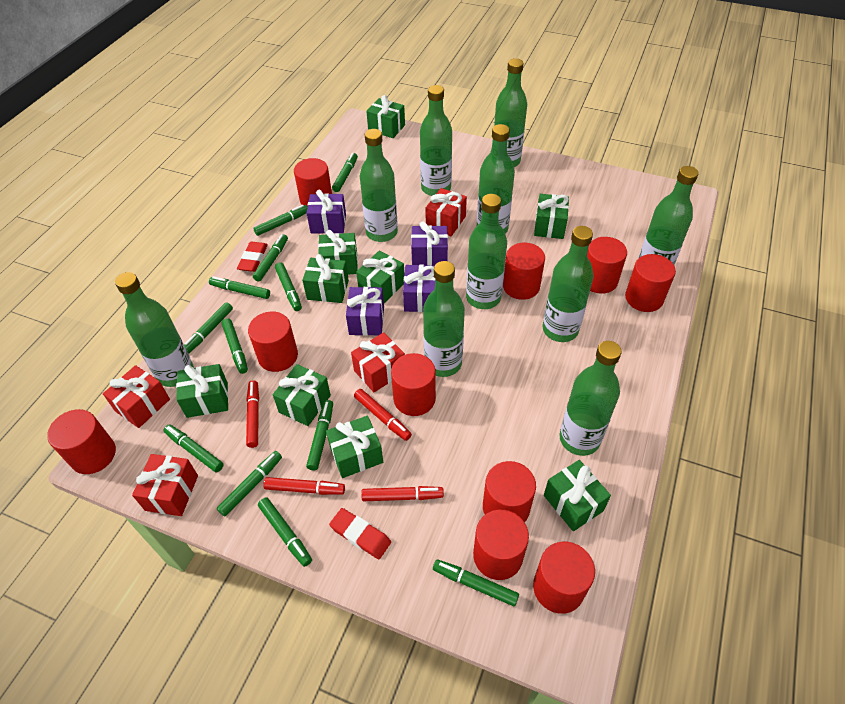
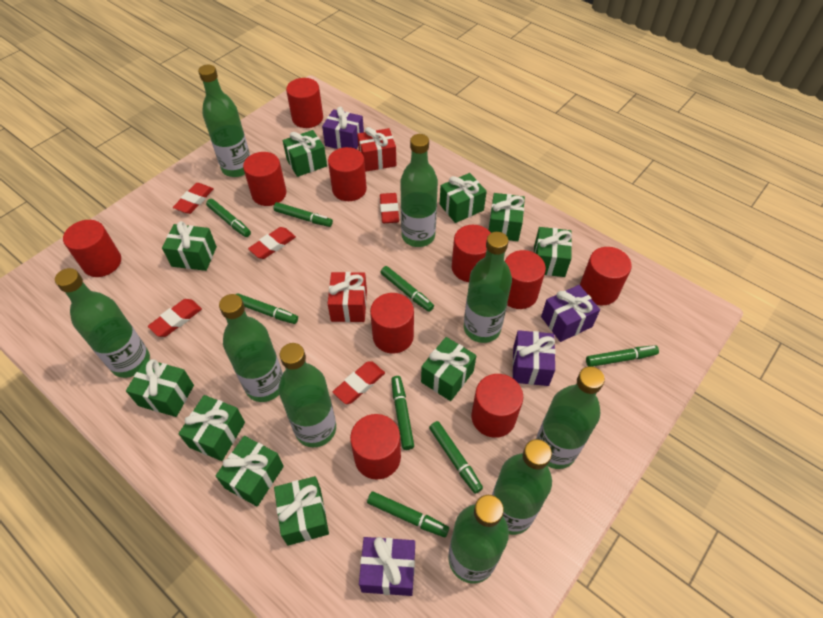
green bottle: [115,272,194,387] [360,129,398,242] [420,85,452,196] [423,261,465,377] [466,194,507,309] [477,124,515,234] [494,58,527,167] [543,226,594,342] [559,341,622,456] [638,166,699,265] = 10 -> [55,268,150,378] [198,65,250,177] [219,294,283,402] [278,343,336,447] [400,134,438,247] [448,495,509,584] [464,232,512,343] [492,439,552,535] [536,366,605,469] = 9
green gift: [176,364,228,418] [273,364,331,426] [302,254,349,303] [318,230,358,275] [326,416,383,478] [356,251,404,303] [366,95,405,138] [534,194,569,239] [544,460,611,531] = 9 -> [126,359,194,417] [162,221,217,271] [179,395,245,461] [215,436,284,506] [274,476,329,546] [283,130,327,177] [421,337,476,401] [440,173,487,223] [489,193,525,241] [534,227,572,277] = 10
green marker: [163,425,224,472] [184,302,233,354] [209,276,270,299] [217,451,282,516] [222,318,248,374] [253,205,308,236] [253,234,288,281] [258,497,312,567] [275,262,302,311] [306,400,333,470] [332,153,358,192] [433,559,519,606] = 12 -> [206,199,251,237] [236,294,298,324] [273,202,333,227] [367,491,449,537] [380,266,434,312] [391,376,414,450] [429,421,483,494] [586,345,659,367] = 8
red eraser: [237,241,268,272] [329,508,391,559] = 2 -> [148,299,202,337] [173,183,214,214] [248,227,296,259] [333,361,385,404] [380,193,399,223] = 5
red gift: [103,365,170,428] [132,454,198,516] [351,332,405,392] [425,188,467,236] = 4 -> [328,272,367,322] [357,127,396,172] = 2
red marker: [246,380,259,448] [263,477,345,495] [354,389,412,441] [361,486,444,501] = 4 -> none = 0

